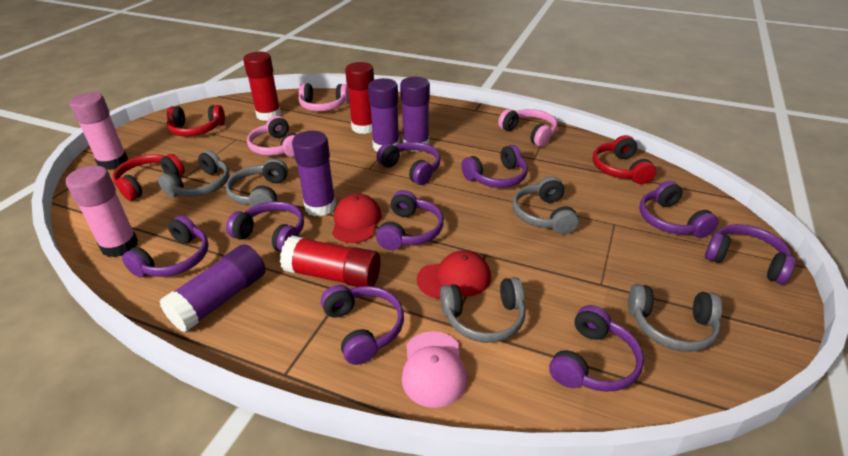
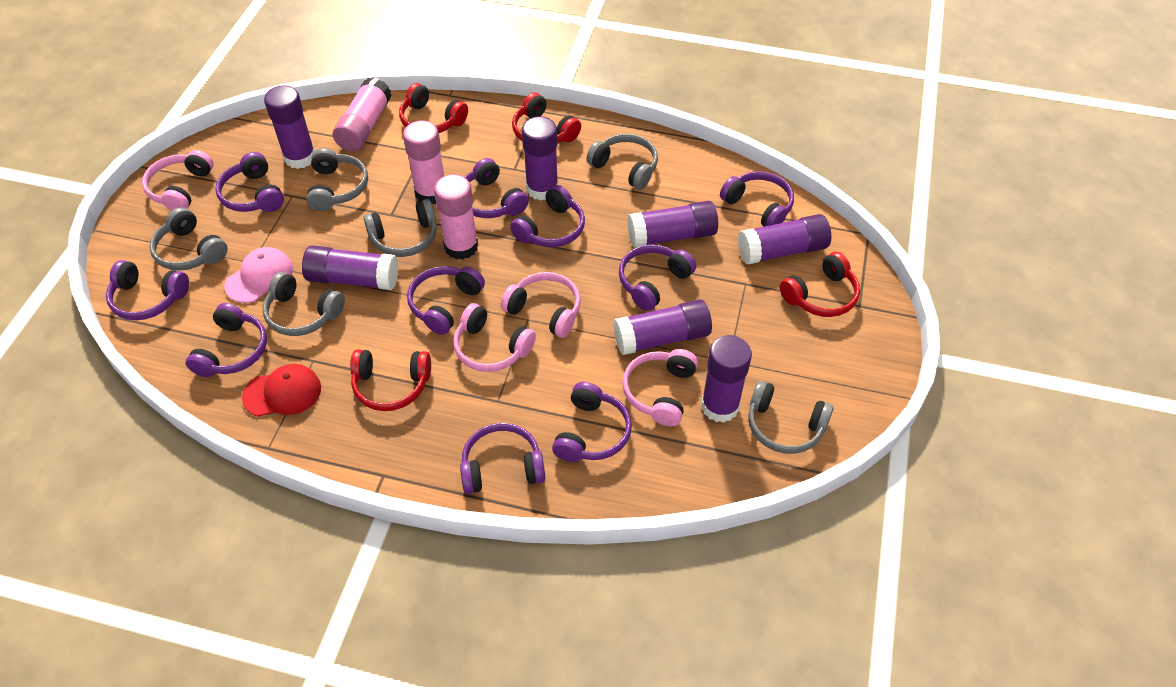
grey headphones: [158,150,230,197] [226,158,288,207] [440,277,526,343] [512,176,579,234] [628,284,722,352] = 5 -> [149,207,228,271] [263,272,345,336] [306,148,368,211] [364,199,437,257] [586,134,658,190] [748,380,833,454] = 6
pink glue stick: [66,166,138,257] [69,92,128,170] = 2 -> [333,77,392,151] [403,120,444,204] [434,174,478,260] = 3
pink headphones: [247,116,297,157] [298,83,349,111] [498,109,557,147] = 3 -> [142,150,213,211] [453,303,536,372] [501,272,581,338] [622,349,698,426] = 4
purple glue stick: [159,244,266,332] [292,131,336,216] [368,78,400,152] [400,77,430,152] = 4 -> [264,86,315,169] [302,246,398,290] [522,116,558,201] [613,299,712,355] [627,201,718,248] [701,335,752,423] [738,214,831,264] = 7
purple headphones: [122,215,209,278] [226,201,304,252] [321,285,404,365] [376,190,444,250] [377,142,441,185] [462,145,528,188] [549,305,644,392] [639,181,719,238] [705,224,796,284] = 9 -> [106,260,189,320] [186,303,267,377] [215,152,284,212] [407,266,485,335] [460,423,545,494] [465,158,529,218] [510,185,585,247] [552,382,632,462] [619,244,696,311] [720,171,794,227] = 10
red cap: [332,194,381,243] [417,250,491,299] = 2 -> [242,364,321,417] = 1
red glue stick: [243,52,281,121] [280,236,381,287] [345,62,374,134] = 3 -> none = 0
red headphones: [112,154,185,201] [167,105,225,136] [592,135,656,184] = 3 -> [350,349,431,411] [399,83,468,133] [512,92,581,144] [780,252,860,317] = 4

